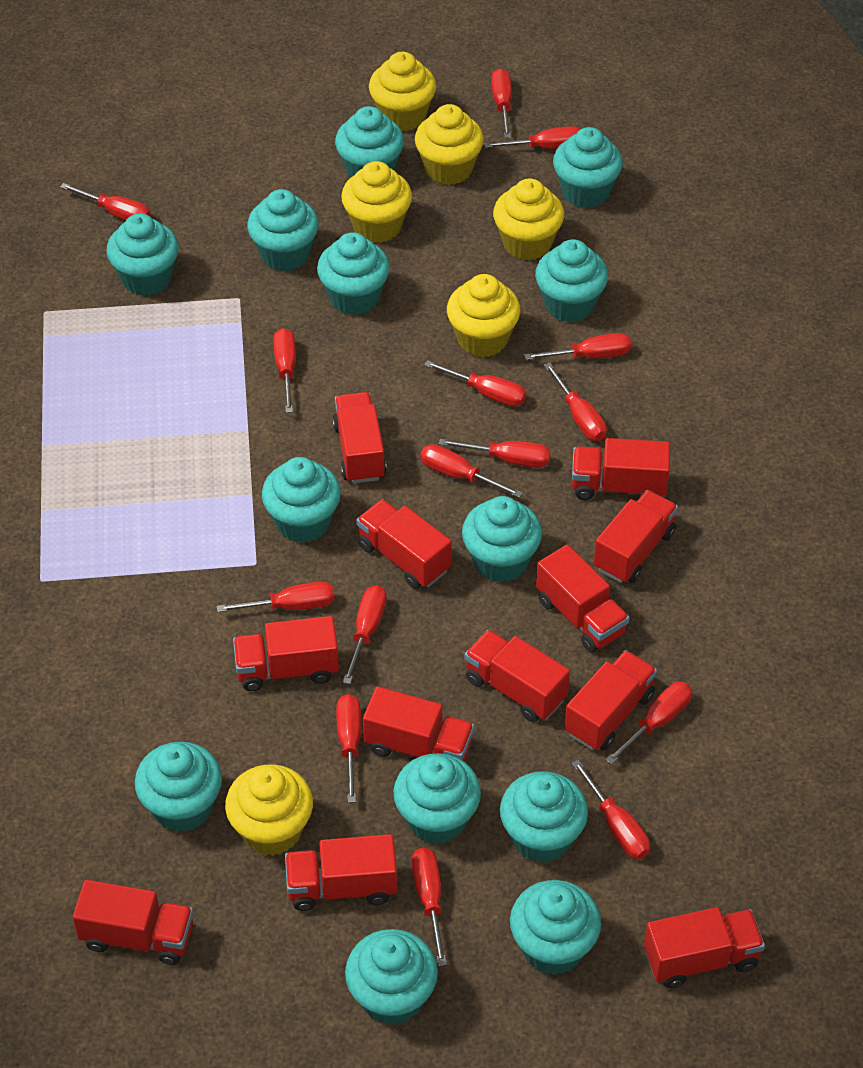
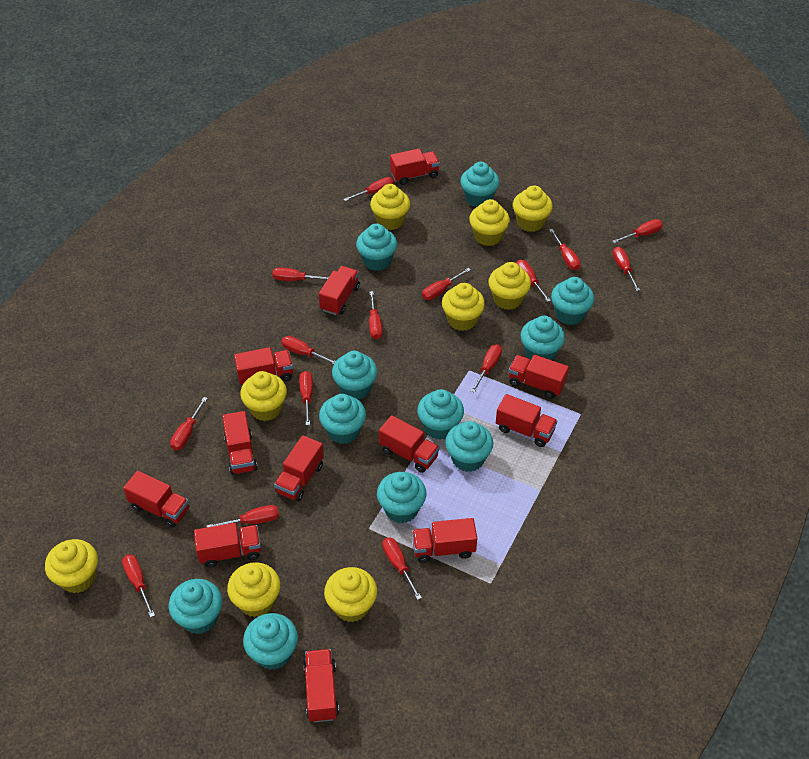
turquoise cupcake: [106,213,179,296] [135,742,222,832] [247,189,319,271] [262,457,341,543] [317,232,390,315] [335,106,404,178] [345,929,438,1025] [393,753,481,844] [462,496,542,582] [500,771,588,863] [510,880,601,975] [535,239,608,322] [553,127,623,208] = 13 -> [169,579,222,634] [243,613,298,670] [319,394,366,444] [332,351,377,400] [356,224,397,271] [377,472,426,523] [417,389,464,440] [445,421,493,472] [460,162,500,207] [520,316,565,360] [551,277,594,325] = 11
yellow cupcake: [225,764,313,856] [341,161,412,243] [369,52,436,131] [415,104,484,185] [447,274,520,357] [493,178,564,261] = 6 -> [45,539,98,593] [227,562,280,617] [240,371,287,421] [324,567,377,622] [370,184,410,230] [442,283,485,331] [469,199,510,246] [488,262,531,310] [513,185,553,232] = 9

